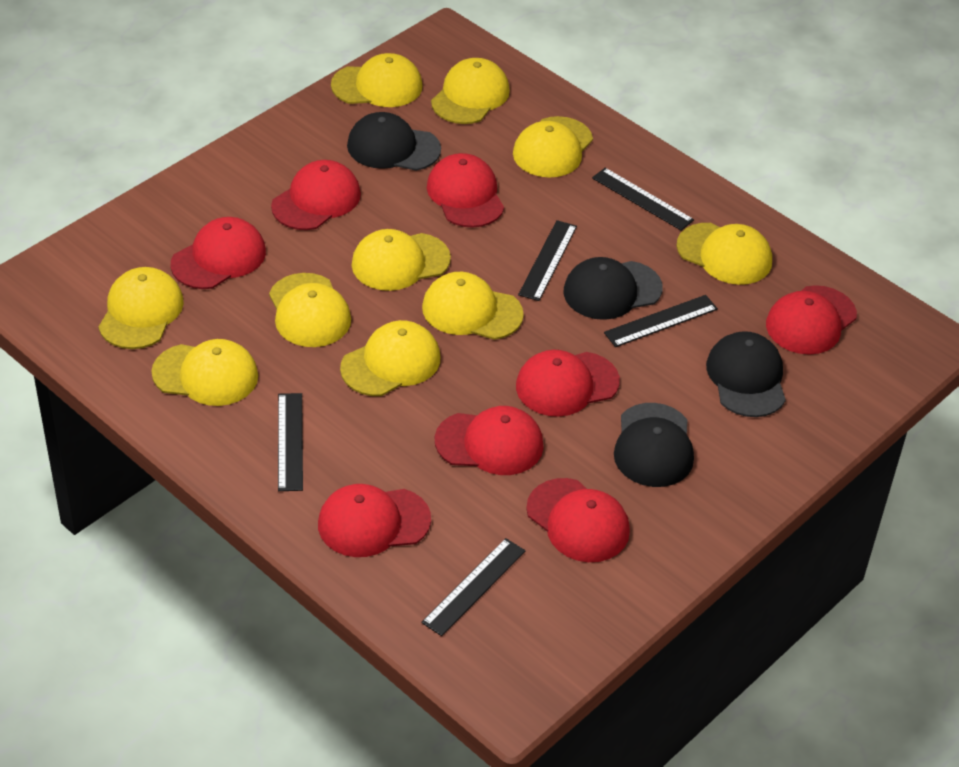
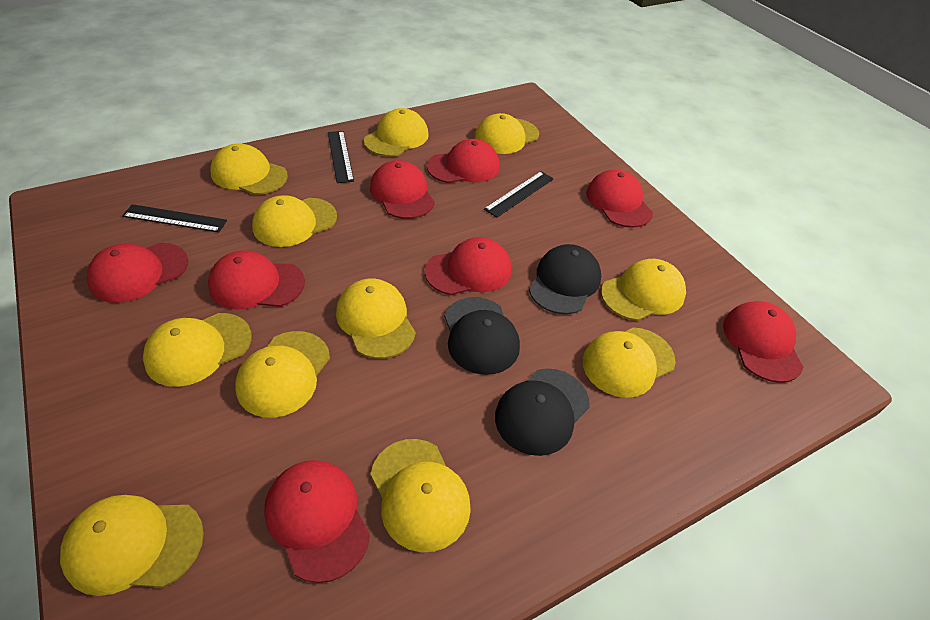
black cap: [347,112,441,171] [563,257,663,320] [614,403,694,487] [706,331,786,417] = 4 -> [444,297,520,375] [495,368,590,456] [529,244,601,314] = 3
black ruler: [278,393,303,491] [421,538,525,636] [518,220,577,301] [592,168,694,231] [604,295,718,347] = 5 -> [122,204,227,232] [328,131,354,183] [484,171,554,218] = 3
yellow cap: [98,267,184,349] [151,339,258,406] [269,273,351,347] [331,53,423,107] [340,320,440,396] [352,229,451,291] [422,272,524,340] [431,58,510,124] [513,116,593,178] [676,223,772,285] = 10 -> [60,495,204,596] [143,313,252,387] [210,143,288,195] [235,331,330,418] [252,195,337,247] [336,279,416,359] [364,108,428,157] [371,439,471,552] [475,113,539,154] [583,327,676,398] [601,259,686,321] = 11

